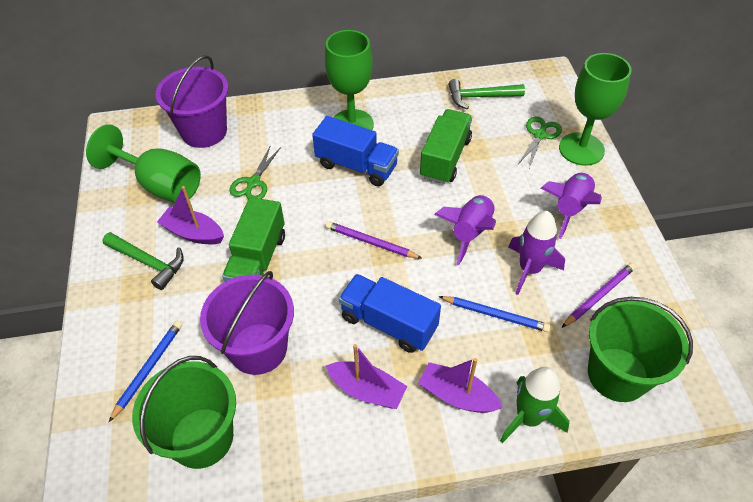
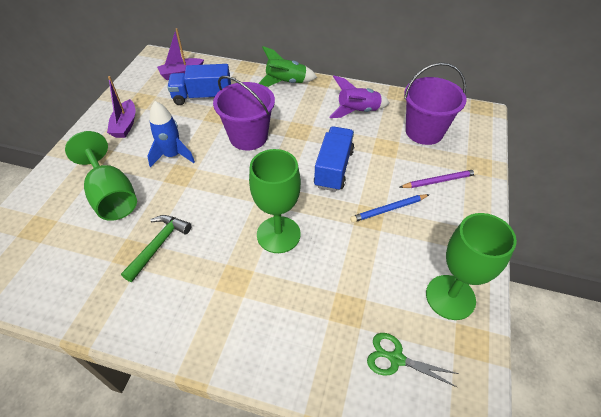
blue pencil: [109,321,182,422] [438,296,551,332] = 2 -> [350,194,430,223] = 1
blue rocket: none = 0 -> [147,101,195,167] = 1
green bucket: [132,356,236,469] [588,297,693,402] = 2 -> none = 0
green hammer: [103,232,184,290] [448,79,525,109] = 2 -> [121,215,192,282] = 1
green scissors: [230,145,281,199] [518,117,562,168] = 2 -> [367,333,459,387] = 1
green truck: [222,197,285,282] [420,109,472,184] = 2 -> none = 0
purple boat: [157,186,224,244] [326,344,407,409] [418,358,503,413] = 3 -> [107,76,135,138] [157,28,204,80] = 2
purple pencil: [326,221,422,259] [562,263,636,328] = 2 -> [399,169,478,188] = 1
purple rocket: [434,194,496,265] [508,211,565,295] [541,172,602,239] = 3 -> [329,76,389,118] = 1

